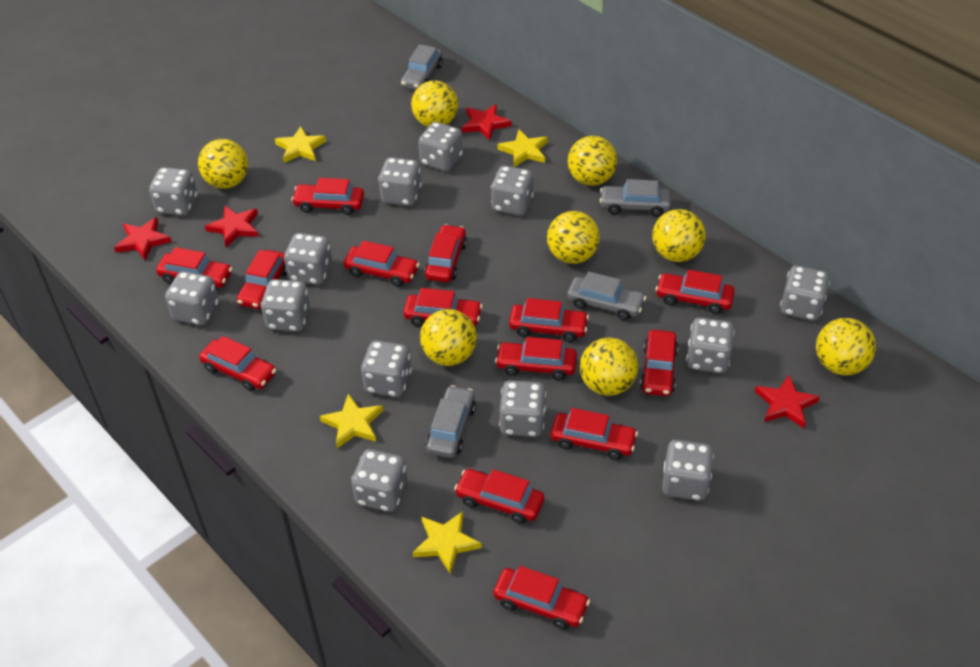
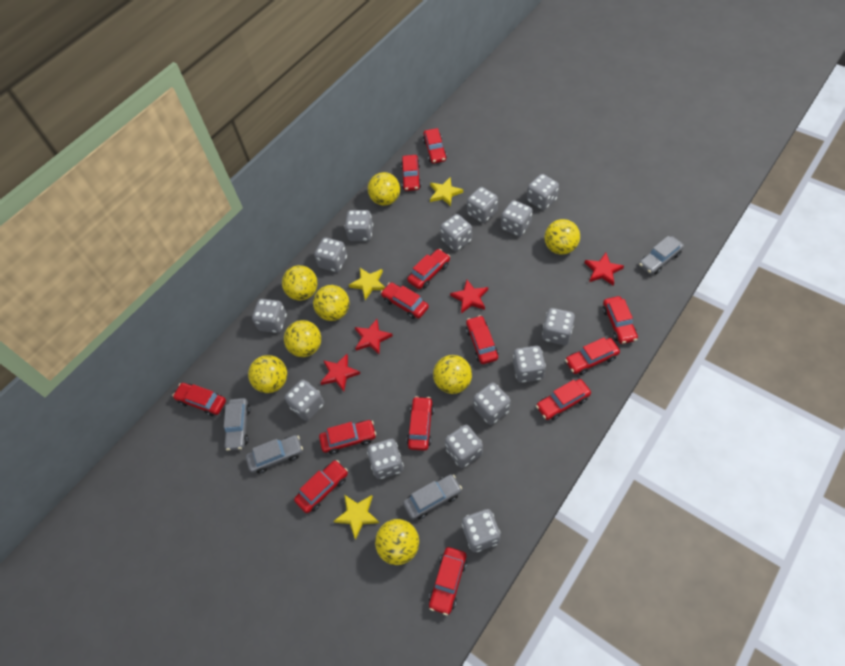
grey dice: [149,167,197,216] [165,271,219,325] [261,279,310,332] [284,233,332,285] [351,449,407,512] [361,340,412,397] [378,157,422,206] [418,122,463,172] [491,166,534,216] [499,380,546,437] [662,440,714,501] [686,317,735,373] [780,265,830,321] = 13 -> [252,299,287,333] [285,380,324,421] [314,237,347,272] [345,210,373,241] [367,439,404,479] [440,214,472,251] [445,425,483,468] [462,509,500,552] [467,187,498,223] [473,382,511,425] [501,200,533,237] [513,346,546,383] [527,174,559,210] [542,308,575,345] = 14
red car: [156,247,232,289] [199,336,276,391] [237,250,287,309] [291,178,364,215] [343,241,419,287] [403,288,483,326] [424,224,467,282] [454,469,544,524] [493,566,590,630] [495,337,577,380] [509,298,589,342] [550,408,638,460] [640,330,678,396] [656,270,735,314] = 14 -> [172,383,226,416] [294,460,348,513] [319,420,376,454] [381,282,429,319] [401,155,421,191] [407,249,450,289] [407,396,434,451] [423,128,447,164] [429,547,467,615] [466,315,498,364] [536,379,591,420] [565,338,620,375] [603,296,638,344] = 13
yellow star: [275,126,326,163] [320,394,383,448] [412,511,482,575] [498,130,548,167] = 4 -> [334,495,379,540] [349,268,385,300] [430,177,463,206] = 3

